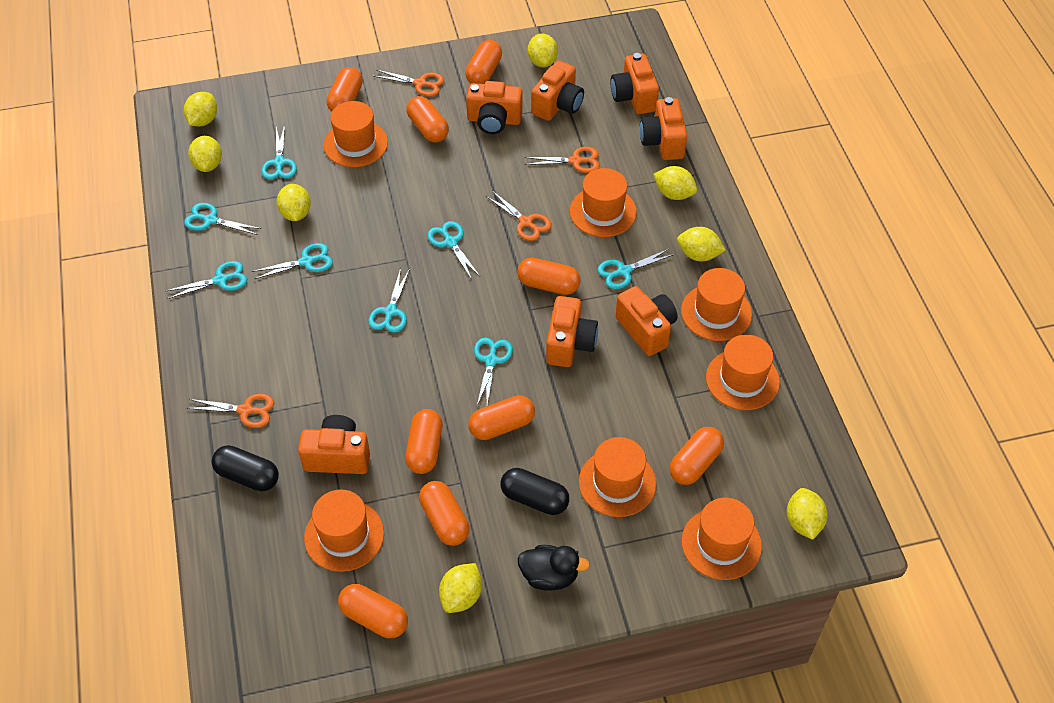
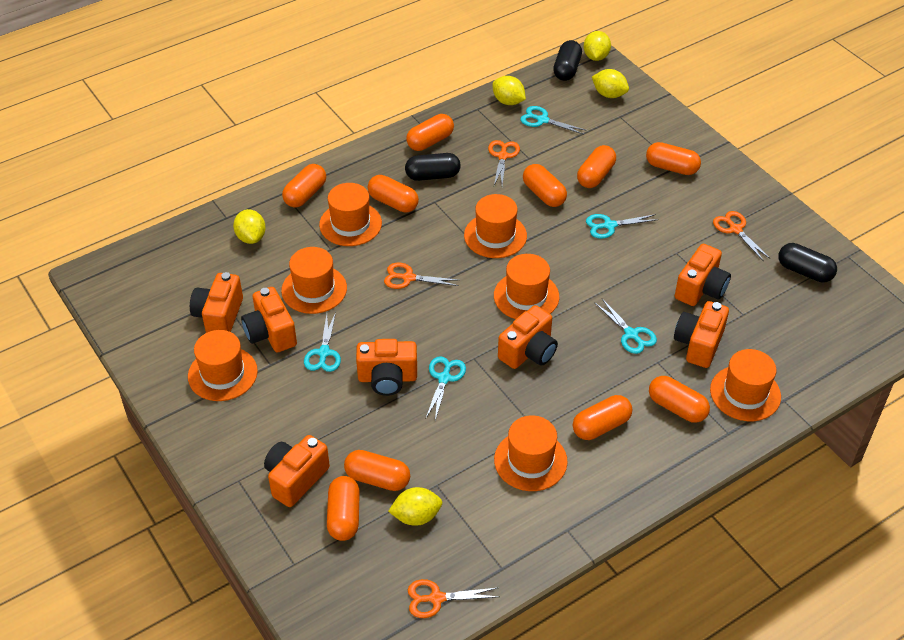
black capsule: [211,445,279,491] [500,468,569,515] = 2 -> [405,153,461,181] [553,40,582,81] [778,243,837,283] = 3
black duck: [518,545,590,591] = 1 -> none = 0
orange capsule: [327,67,363,112] [338,584,408,638] [405,409,443,474] [406,96,449,143] [419,481,470,546] [465,40,502,84] [468,395,535,440] [517,258,581,295] [669,427,724,485] = 9 -> [282,164,326,207] [327,476,360,541] [344,450,410,491] [368,175,419,213] [406,114,454,151] [523,164,567,207] [573,395,632,440] [577,145,616,188] [646,142,701,175] [649,376,710,423] = 10
turquoise scissors: [166,261,247,299] [184,203,261,235] [252,243,333,279] [261,125,297,180] [368,268,410,333] [427,221,480,280] [474,338,513,406] [597,249,674,289] = 8 -> [304,312,341,372] [426,356,466,420] [520,106,587,135] [586,214,659,239] [595,299,657,354] = 5
yellow lemon: [184,92,217,127] [188,136,222,172] [277,184,311,221] [439,563,482,613] [528,34,558,67] [654,166,697,200] [677,227,726,261] [787,488,828,540] = 8 -> [233,209,266,244] [388,487,442,526] [492,76,526,105] [583,31,611,61] [592,69,629,98] = 5

